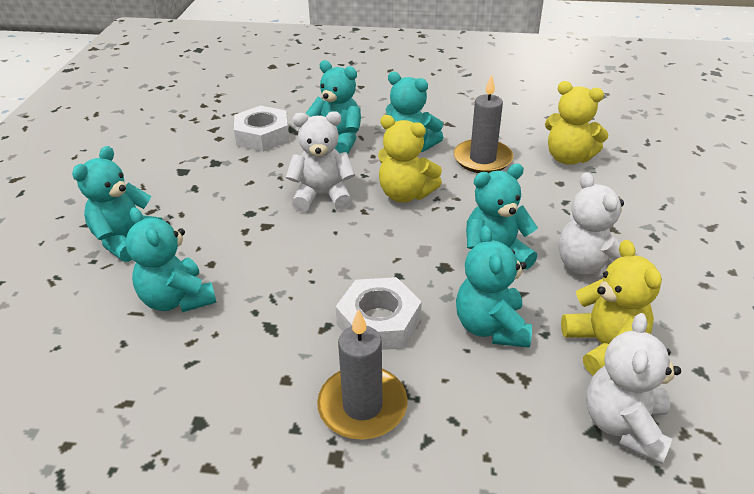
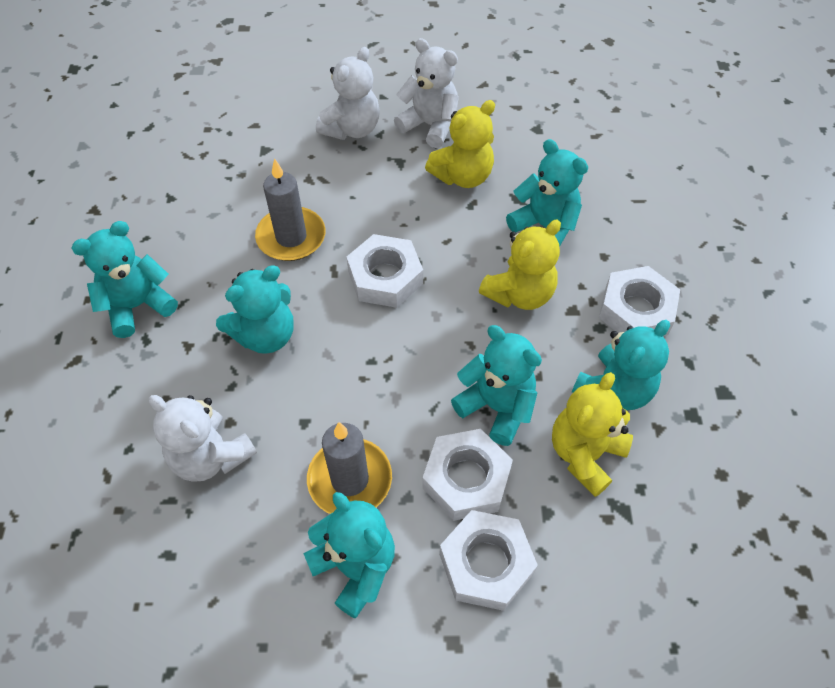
white nut: [234,106,289,152] [336,277,422,350] = 2 -> [347,234,423,308] [422,429,513,521] [439,510,538,611] [599,266,680,336] = 4

